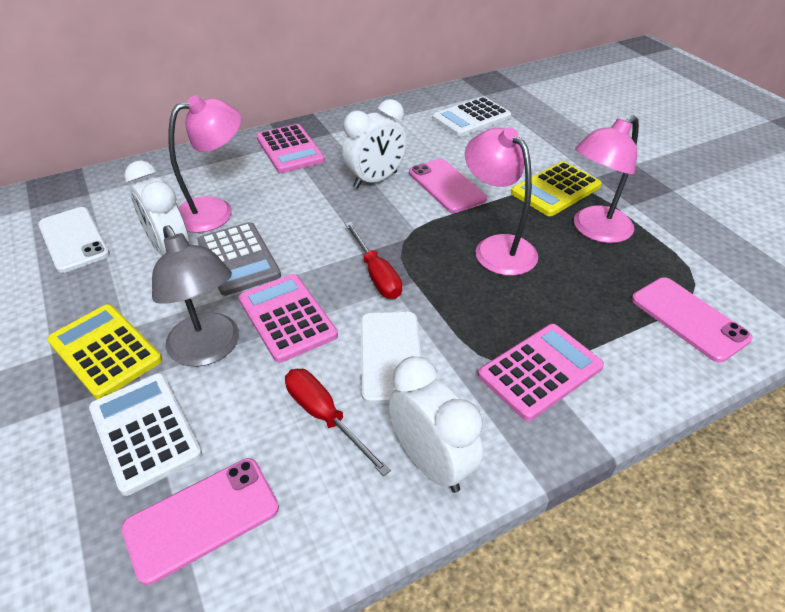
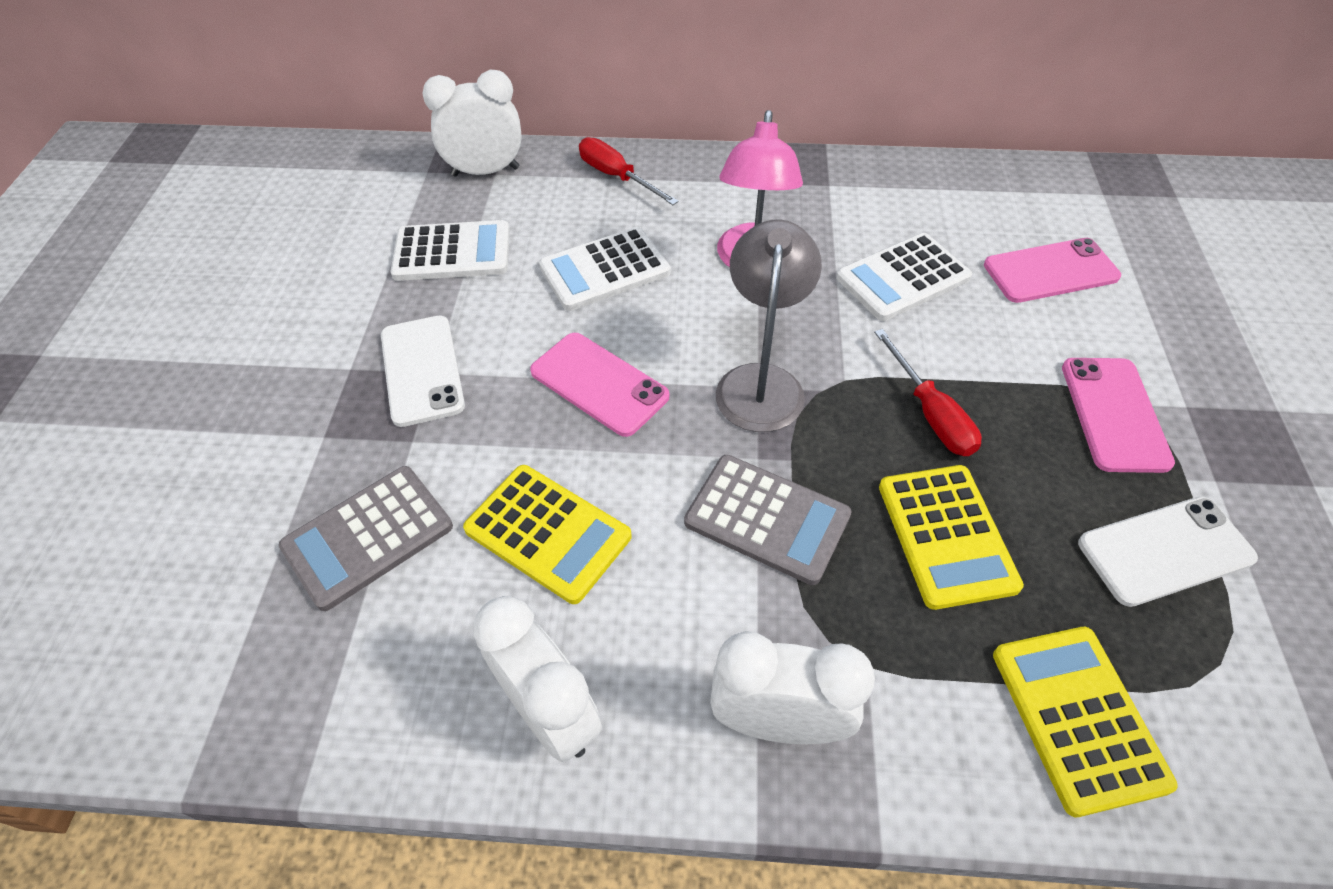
grey calculator: [197,222,281,296] = 1 -> [279,466,453,611] [684,455,852,585] = 2
pink calculator: [239,274,338,363] [256,124,325,173] [478,324,604,421] = 3 -> none = 0
pink lamp: [168,95,241,233] [465,127,538,276] [574,115,639,243] = 3 -> [717,110,803,267] = 1
white calculator: [89,373,202,496] [433,97,511,137] = 2 -> [391,220,510,281] [539,227,671,311] [836,233,972,321] = 3
yellow calculator: [47,304,162,399] [511,161,602,216] = 2 -> [463,465,632,604] [879,465,1024,610] [993,627,1178,817] = 3

